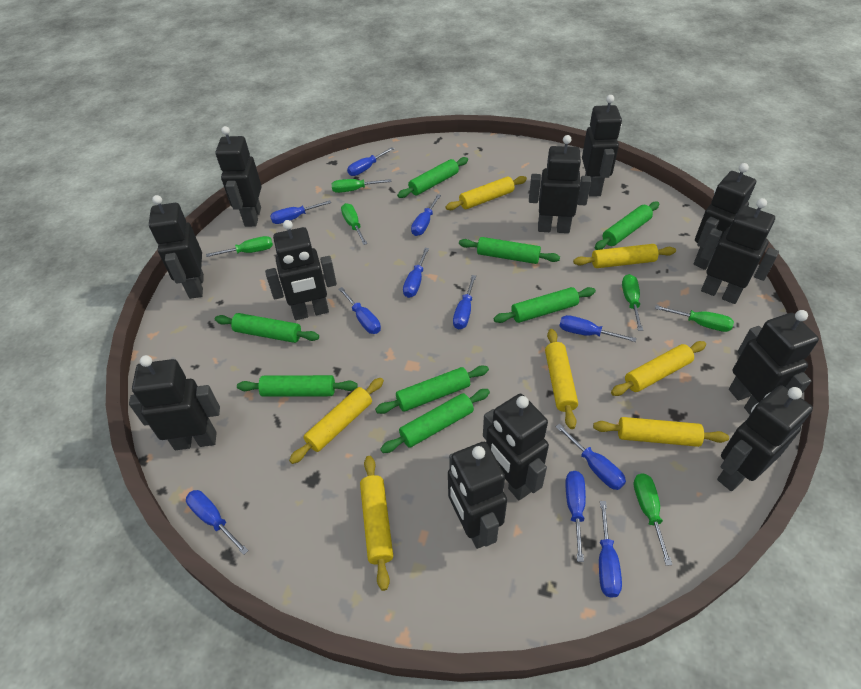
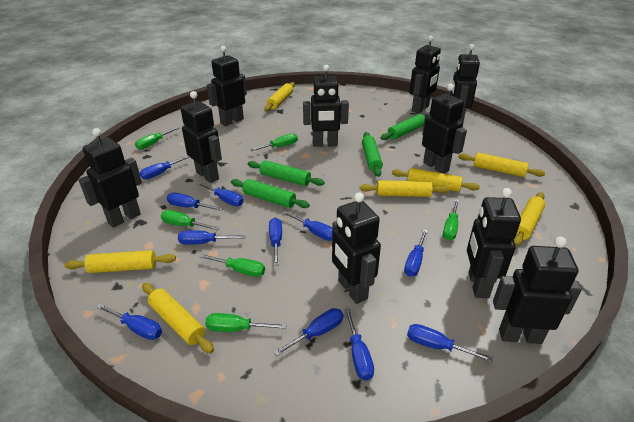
black robot: [129,355,220,450] [149,195,204,299] [216,126,262,227] [265,220,337,320] [448,442,507,549] [483,394,549,500] [529,135,591,233] [582,95,622,197] [694,163,756,270] [700,198,779,304] [717,385,813,491] [729,310,819,414] = 12 -> [78,128,142,228] [181,91,222,183] [207,46,247,126] [303,65,349,147] [332,192,381,304] [410,36,441,114] [422,84,467,174] [450,44,480,123] [467,188,521,298] [493,236,582,344] = 10
green rolling pin: [215,313,319,343] [237,375,358,397] [375,365,489,414] [380,389,490,453] [397,157,468,198] [459,237,560,264] [494,287,596,323] [595,202,659,250] = 8 -> [231,179,310,208] [248,160,325,186] [362,132,383,177] [381,114,425,140] = 4

